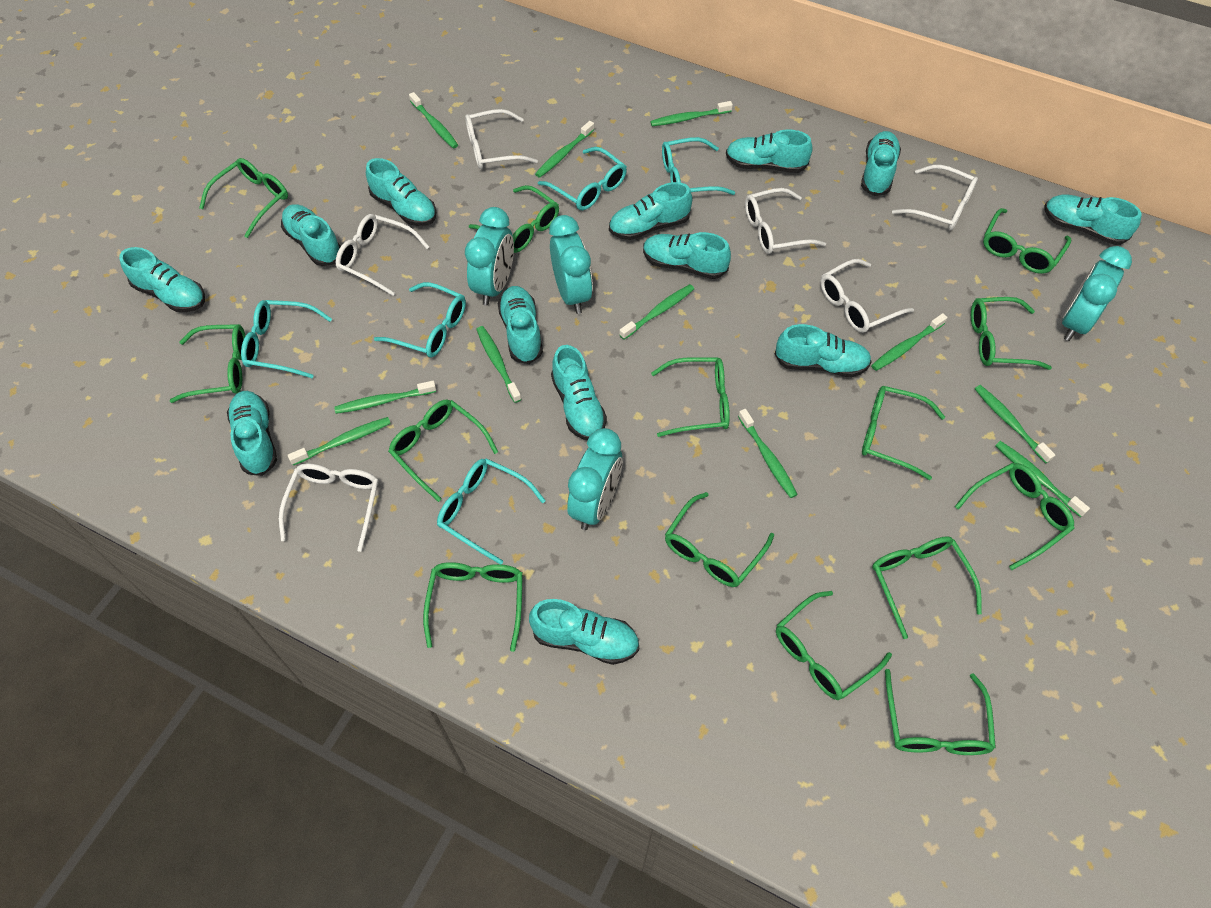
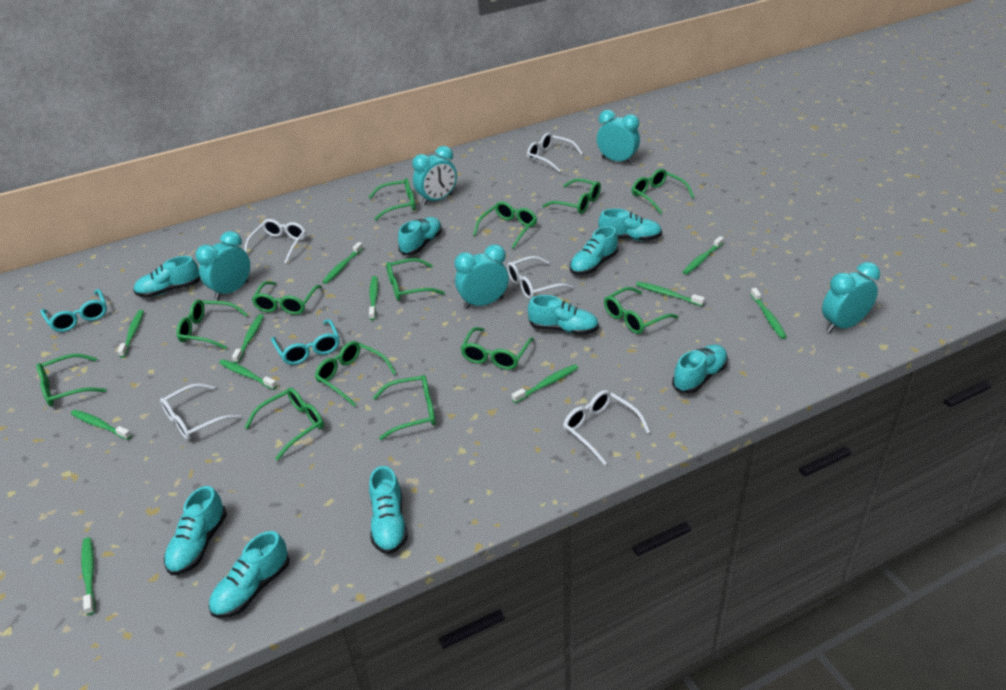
green glasses: [170,324,245,403] [199,158,288,238] [388,399,498,502] [423,562,523,652] [469,185,559,253] [651,357,730,437] [665,492,774,587] [776,591,892,700] [862,386,945,480] [872,536,982,639] [885,669,996,755] [955,463,1074,570] [971,297,1052,370] [983,208,1071,274] = 14 -> [36,354,106,406] [176,299,248,349] [245,388,324,461] [252,281,322,315] [315,341,396,407] [369,178,415,220] [373,375,436,440] [386,258,445,301] [460,327,534,370] [473,201,537,249] [542,178,601,214] [604,287,678,334] [632,169,694,214] = 13
turquoise clock: [465,207,514,305] [549,215,593,314] [567,428,623,530] [1062,246,1132,341] = 4 -> [195,231,250,300] [412,146,457,206] [455,244,509,309] [597,110,640,164] [822,262,880,333] = 5
turquoise glasses: [241,300,332,378] [374,282,466,358] [437,458,546,564] [538,147,627,210] [662,137,735,195] = 5 -> [41,289,107,332] [271,319,340,365] = 2
turquoise shoe: [119,247,205,312] [227,391,277,476] [281,204,341,266] [366,158,436,226] [498,286,543,364] [529,599,639,665] [551,345,607,440] [609,182,692,240] [643,232,731,279] [726,129,812,173] [775,324,872,377] [861,131,901,196] [1044,195,1142,245] = 13 -> [133,256,200,298] [164,486,227,575] [209,531,290,618] [369,466,408,554] [398,217,442,255] [528,295,599,335] [570,226,618,275] [598,208,662,241] [672,345,728,394] = 9
white glasses: [279,463,378,552] [336,214,429,296] [465,109,538,169] [745,188,826,254] [820,259,914,333] [892,165,978,231] = 6 -> [160,383,241,440] [244,219,306,264] [507,256,574,299] [527,133,583,172] [563,390,650,465] = 5

